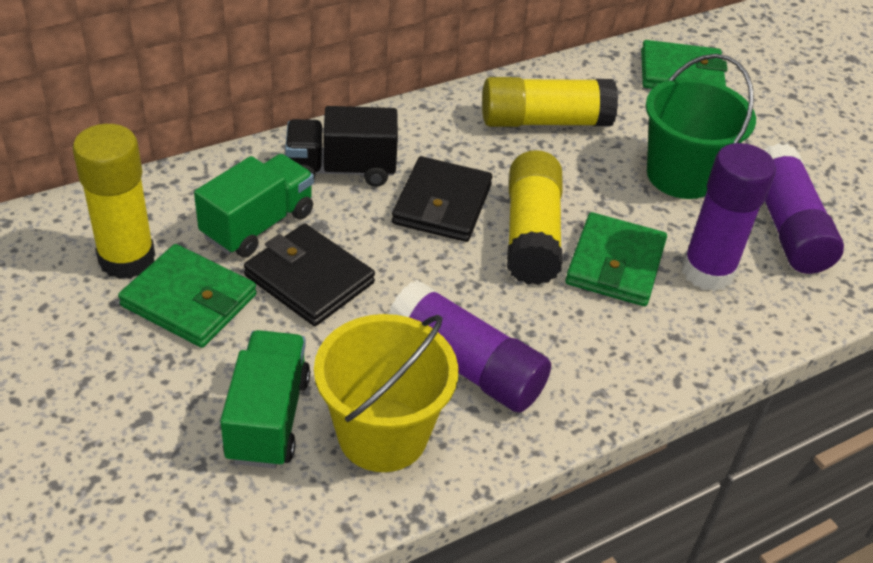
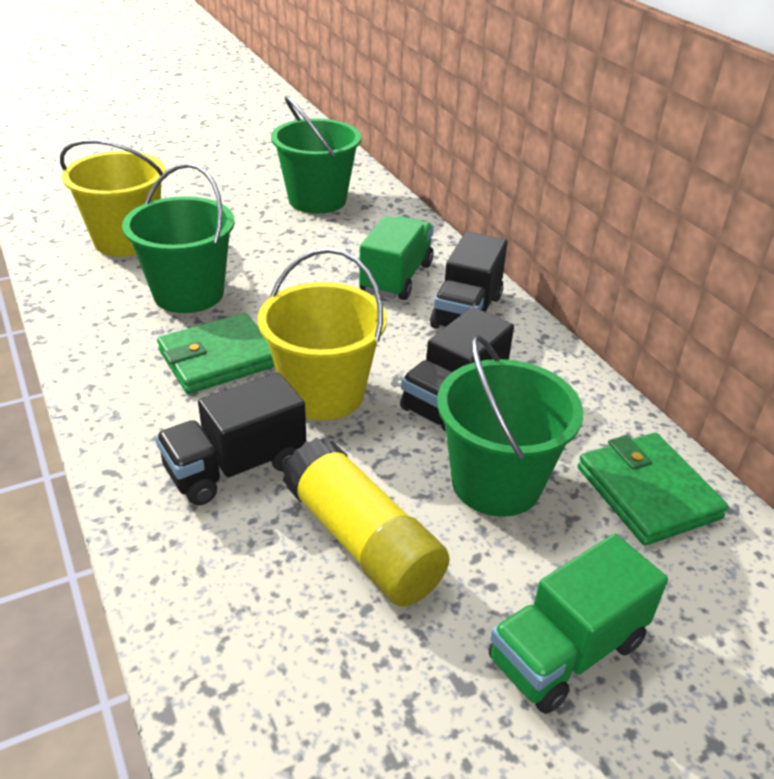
black truck: [285,106,398,187] = 1 -> [155,372,306,505] [400,307,514,431] [430,232,508,329] = 3
black wallet: [244,224,375,326] [392,156,492,242] = 2 -> none = 0
green bucket: [646,54,756,199] = 1 -> [122,163,235,313] [271,96,361,214] [437,335,584,517] = 3
green wallet: [118,244,257,348] [565,212,667,306] [641,40,728,89] = 3 -> [157,313,275,394] [578,433,728,545] = 2
purple glue stick: [389,280,551,412] [681,143,776,291] [764,143,844,274] = 3 -> none = 0
yellow bucket: [314,314,458,472] = 1 -> [60,139,165,257] [258,248,387,420] = 2
yellow glue stick: [72,124,155,279] [482,77,618,127] [507,150,563,285] = 3 -> [283,437,450,607] = 1

